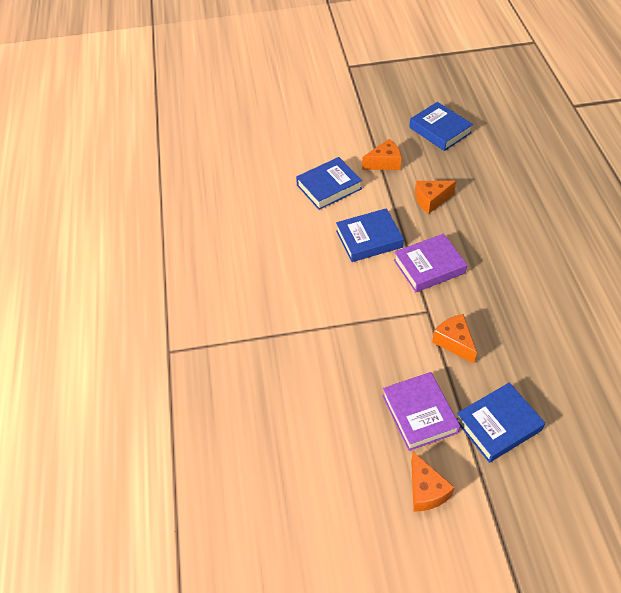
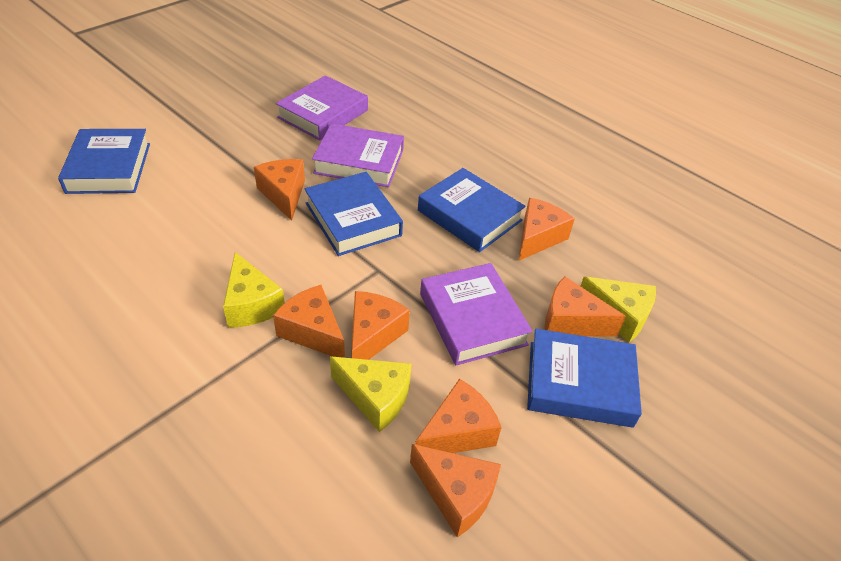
orange cheese: [362,139,401,170] [411,452,455,512] [415,181,456,214] [432,314,477,364] = 4 -> [254,159,305,221] [273,285,345,358] [352,291,410,360] [410,444,501,537] [415,379,502,453] [519,198,575,261] [545,277,626,337] = 7
purple book: [382,372,460,451] [394,233,467,292] = 2 -> [276,75,368,140] [312,123,404,187] [420,263,533,365] = 3
yellow cheese: none = 0 -> [223,252,285,328] [330,356,412,432] [581,276,656,343] = 3

